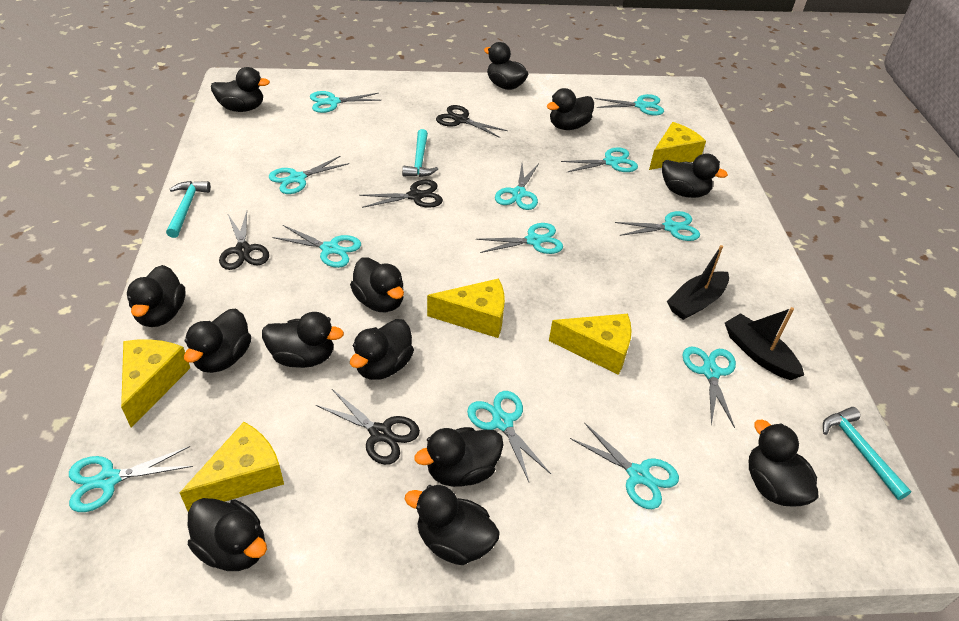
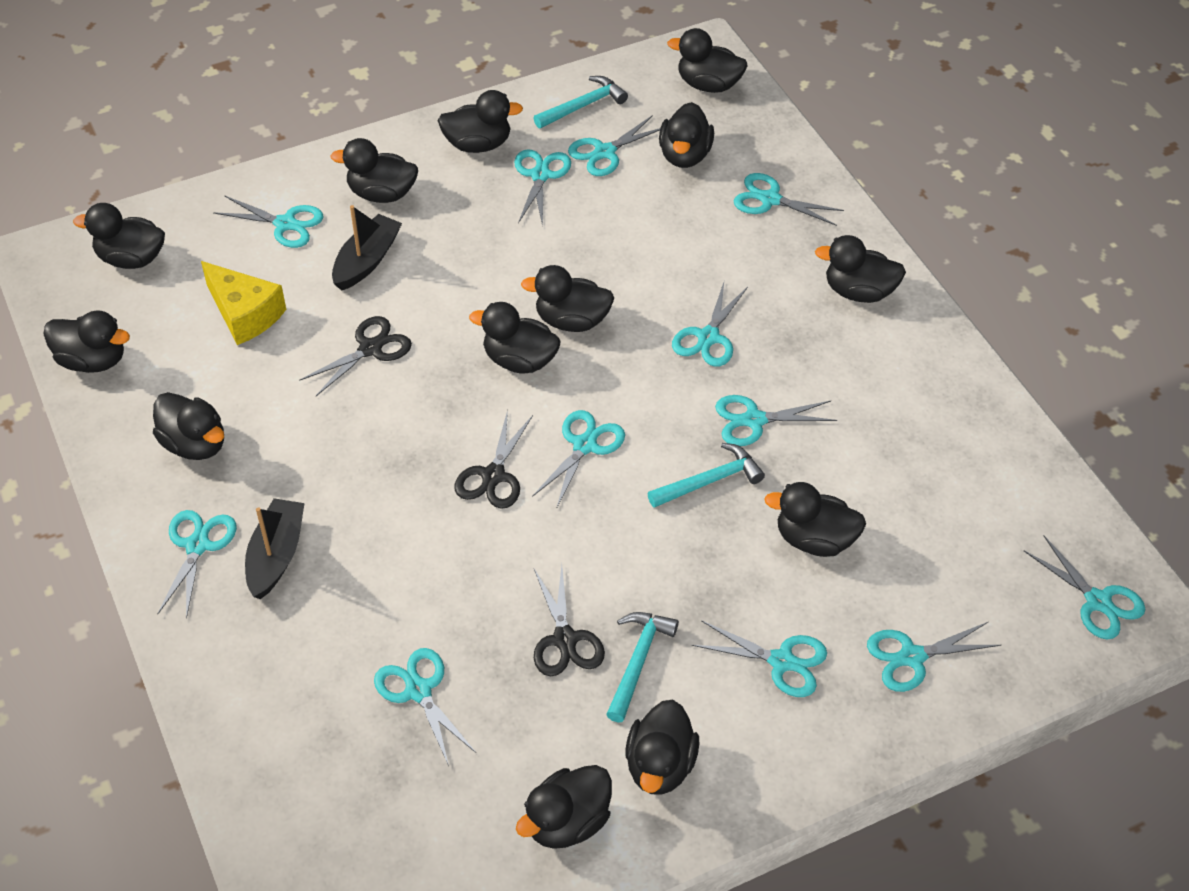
black scissors: [219,211,269,270] [316,389,420,465] [359,180,443,208] [436,105,508,138] = 4 -> [299,316,412,396] [454,410,533,509] [534,565,605,676] = 3
yellow cheese: [121,339,190,428] [180,422,284,511] [427,278,505,338] [549,314,632,375] [649,122,706,170] = 5 -> [201,261,286,345] = 1

